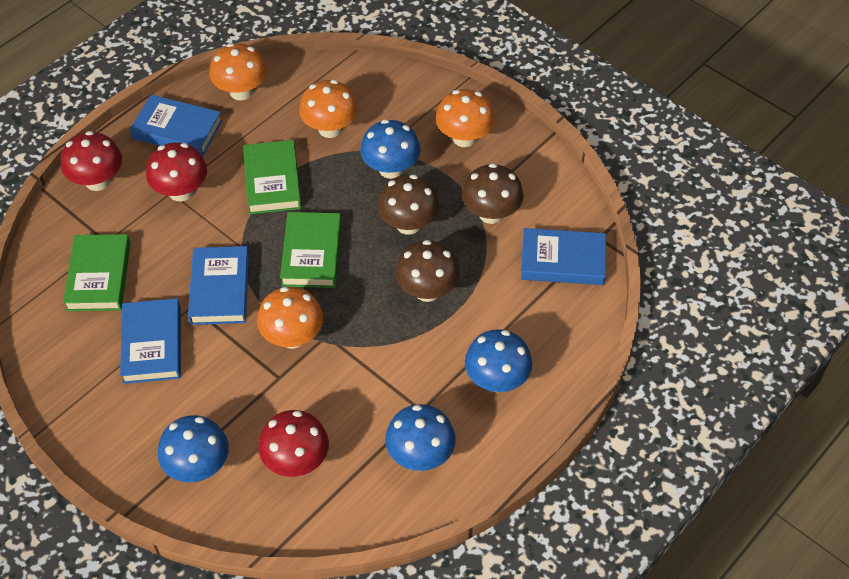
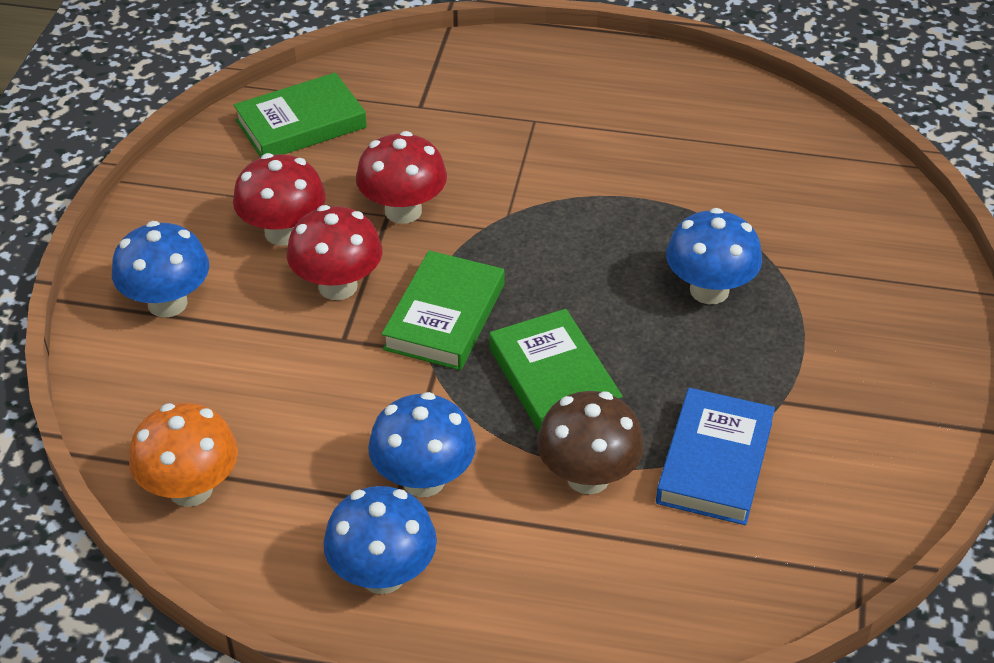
blue book: [120,298,181,384] [130,95,222,157] [188,246,249,325] [521,228,606,285] = 4 -> [656,388,775,525] = 1
brown mushroom: [377,174,439,235] [395,240,460,302] [462,163,523,224] = 3 -> [537,391,644,494] = 1
orange mushroom: [209,43,267,100] [257,287,323,349] [299,80,358,138] [436,89,495,147] = 4 -> [129,403,238,507] = 1

